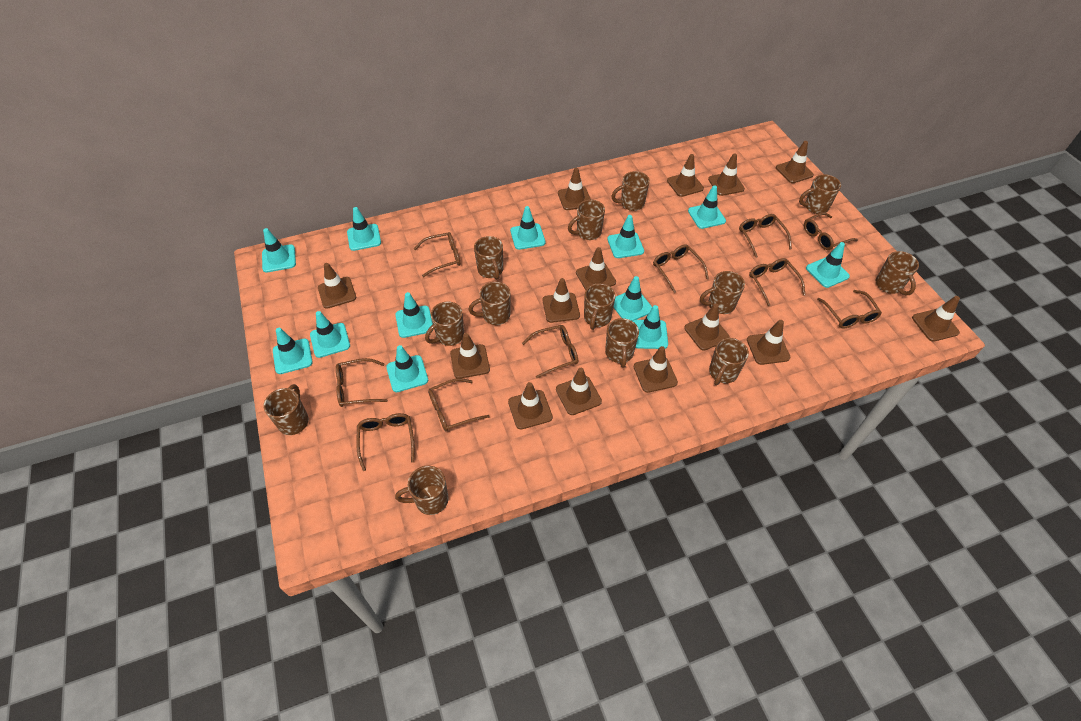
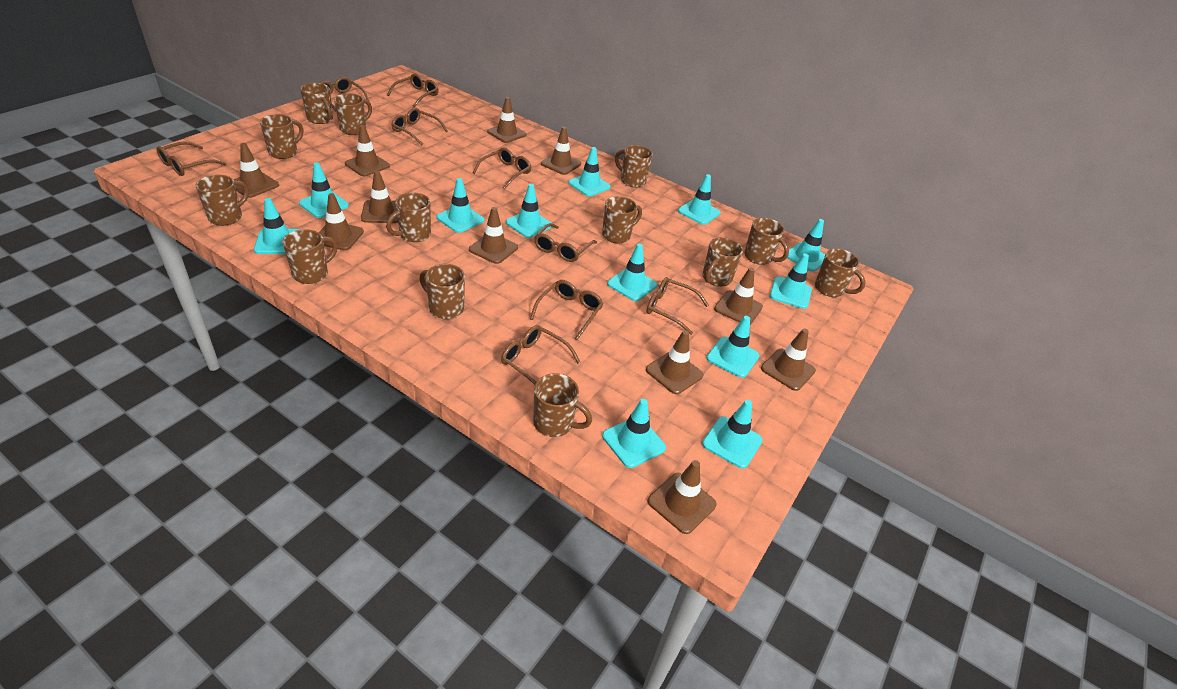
brown glasses: [336,358,388,407] [356,413,415,471] [414,232,460,277] [428,378,490,431] [522,325,578,378] [653,245,709,293] [739,214,792,258] [749,258,805,306] [804,212,858,250] [817,290,882,328] = 10 -> [156,141,226,176] [320,77,370,112] [387,74,438,107] [392,108,448,145] [473,148,531,189] [501,325,580,385] [530,280,603,340] [534,223,597,262] [646,277,709,335] = 9
brown traffic cone: [318,263,356,309] [450,333,490,378] [508,382,553,429] [543,278,580,323] [556,368,602,415] [558,168,591,210] [576,247,616,290] [634,346,678,393] [667,154,704,197] [684,304,730,350] [708,153,745,196] [747,320,791,365] [776,141,814,183] [912,296,960,342] = 14 -> [234,143,279,198] [318,193,364,251] [345,125,390,176] [361,171,398,223] [469,207,518,264] [487,97,526,143] [541,127,581,175] [646,330,704,394] [648,460,717,534] [714,268,763,325] [761,328,816,391] = 11

